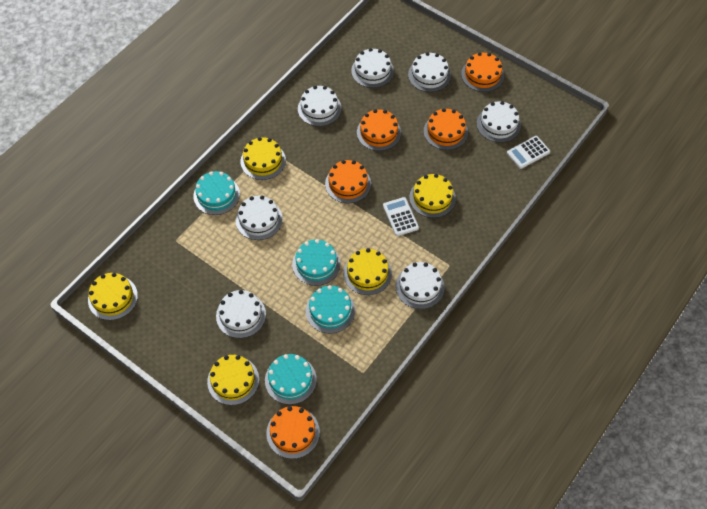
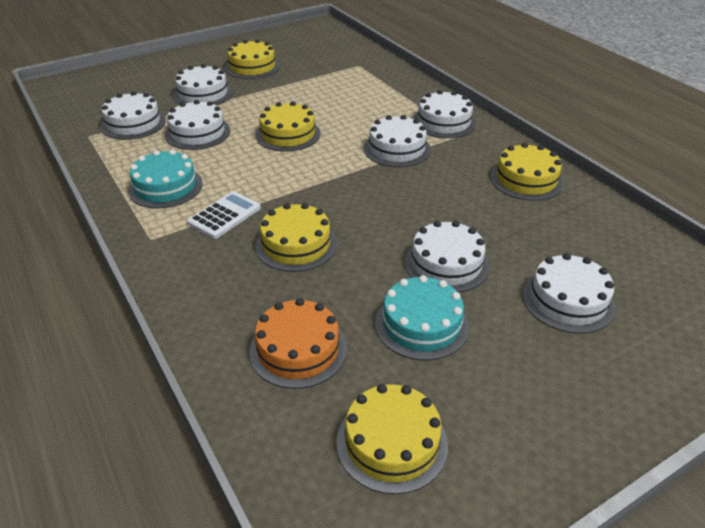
orange cake: [266,406,320,459] [325,160,371,203] [357,109,401,151] [424,108,468,150] [461,52,504,92] = 5 -> [249,298,347,389] = 1
turquoise cake: [193,171,240,215] [265,354,317,405] [292,239,341,286] [306,285,355,333] = 4 -> [128,150,203,209] [375,275,469,360] = 2
white calculator: [383,197,419,236] [507,136,550,169] = 2 -> [187,191,261,239] = 1

